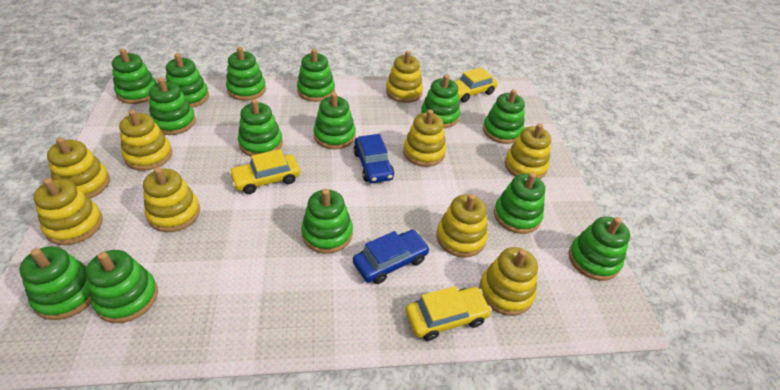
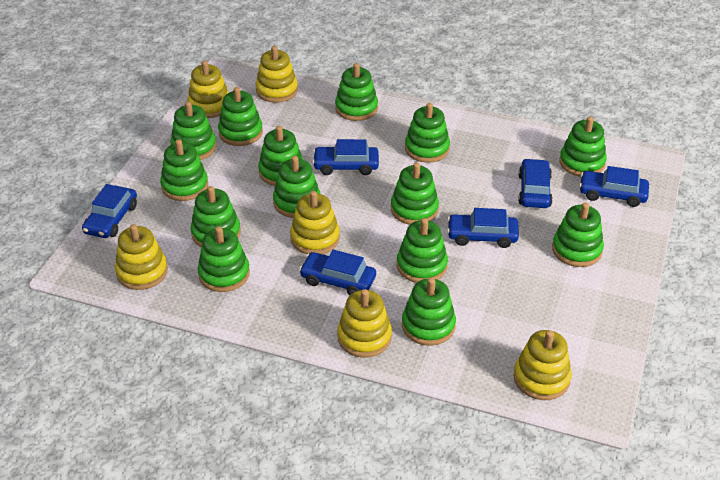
blue car: [353,134,394,183] [353,230,430,284] = 2 -> [82,184,137,238] [299,250,376,295] [313,139,379,175] [447,208,519,248] [518,158,553,208] [579,166,649,207] = 6
yellow car: [229,149,300,194] [405,286,492,341] [454,67,498,102] = 3 -> none = 0
yellow stacking toy: [33,178,103,245] [47,137,110,198] [119,110,172,171] [143,167,200,232] [386,51,423,103] [403,109,446,167] [436,194,488,258] [479,247,538,316] [505,123,551,179] = 9 -> [115,224,168,290] [187,60,229,118] [256,46,298,103] [290,191,340,254] [337,289,392,358] [514,330,572,400] = 6

